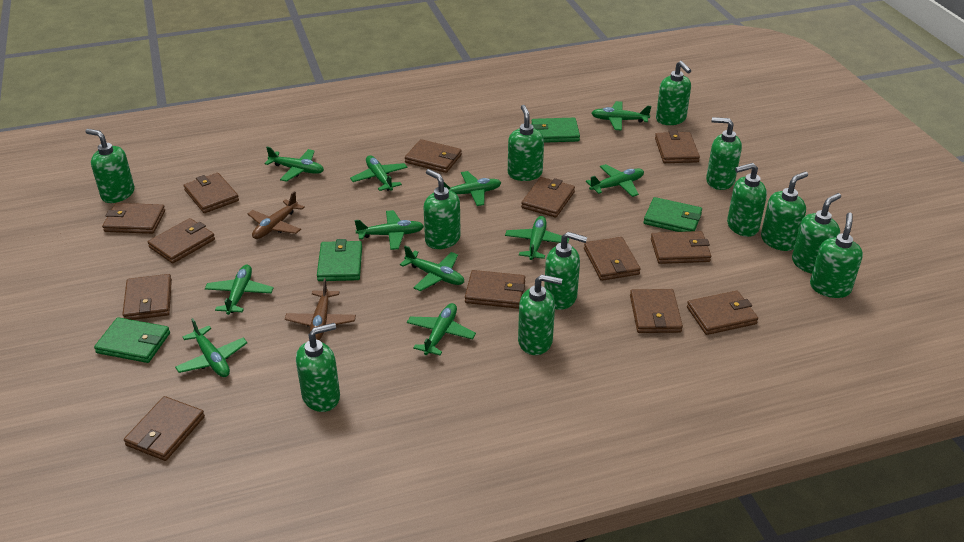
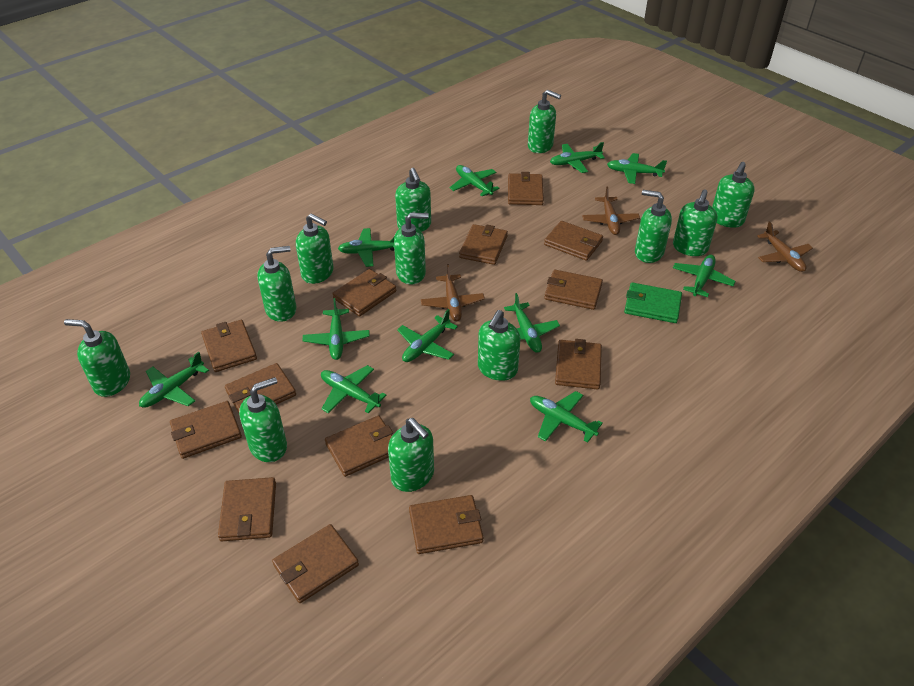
brown plane: [248,191,305,239] [285,278,356,340] = 2 -> [421,264,485,321] [582,186,640,235] [757,221,813,272] = 3
green wallet: [94,317,170,363] [317,239,362,281] [531,118,580,143] [644,197,702,232] = 4 -> [624,282,682,323] = 1

